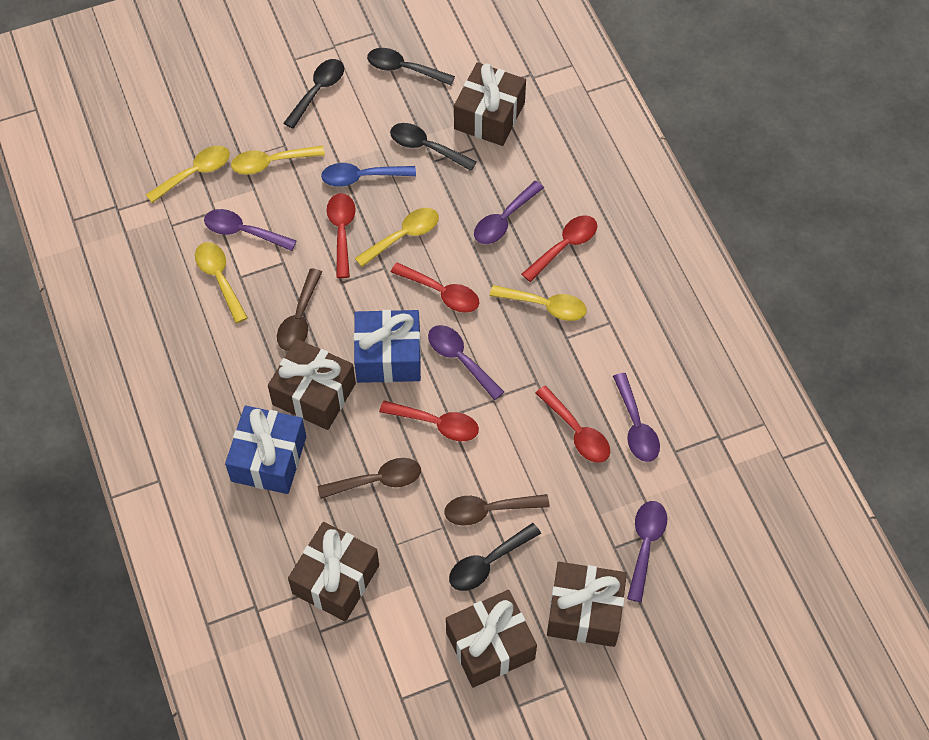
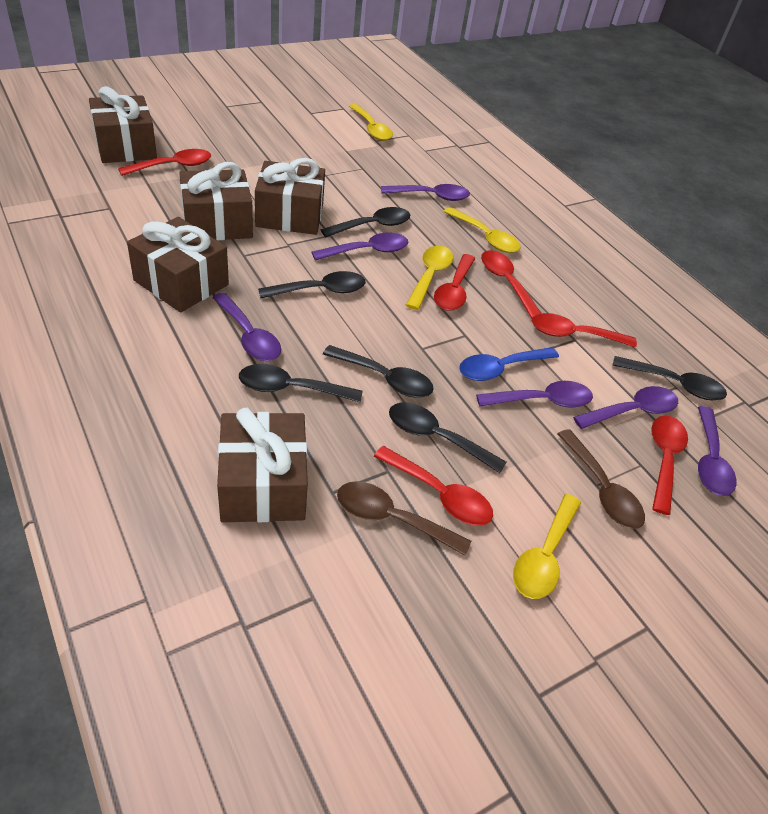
black spoon: [284,59,344,129] [367,48,455,85] [390,123,476,171] [449,523,541,591] = 4 -> [239,364,362,402] [258,271,366,298] [321,207,410,237] [323,345,434,398] [389,402,506,473] [612,356,727,400] = 6
blue gift: [225,406,306,494] [354,310,421,383] = 2 -> none = 0
brown spoon: [277,268,322,351] [318,458,421,499] [444,494,550,526] = 3 -> [337,481,471,556] [558,429,645,529] = 2
purple spoon: [204,209,297,251] [428,325,504,400] [474,181,544,244] [613,373,660,462] [627,501,667,602] = 5 -> [212,293,281,361] [311,232,408,261] [381,184,470,201] [476,381,593,408] [573,386,678,429] [698,406,736,496] = 6
red spoon: [327,193,356,278] [379,401,479,441] [391,262,479,313] [522,215,597,282] [536,386,610,463] = 5 -> [118,149,211,176] [374,446,493,526] [434,254,476,311] [481,250,542,318] [532,313,637,347] [651,416,688,515] = 6
yellow spoon: [146,146,230,203] [195,242,248,323] [231,146,325,175] [355,208,439,267] [490,285,587,321] = 5 -> [349,104,393,141] [406,246,453,310] [444,207,521,253] [513,494,581,599] = 4

